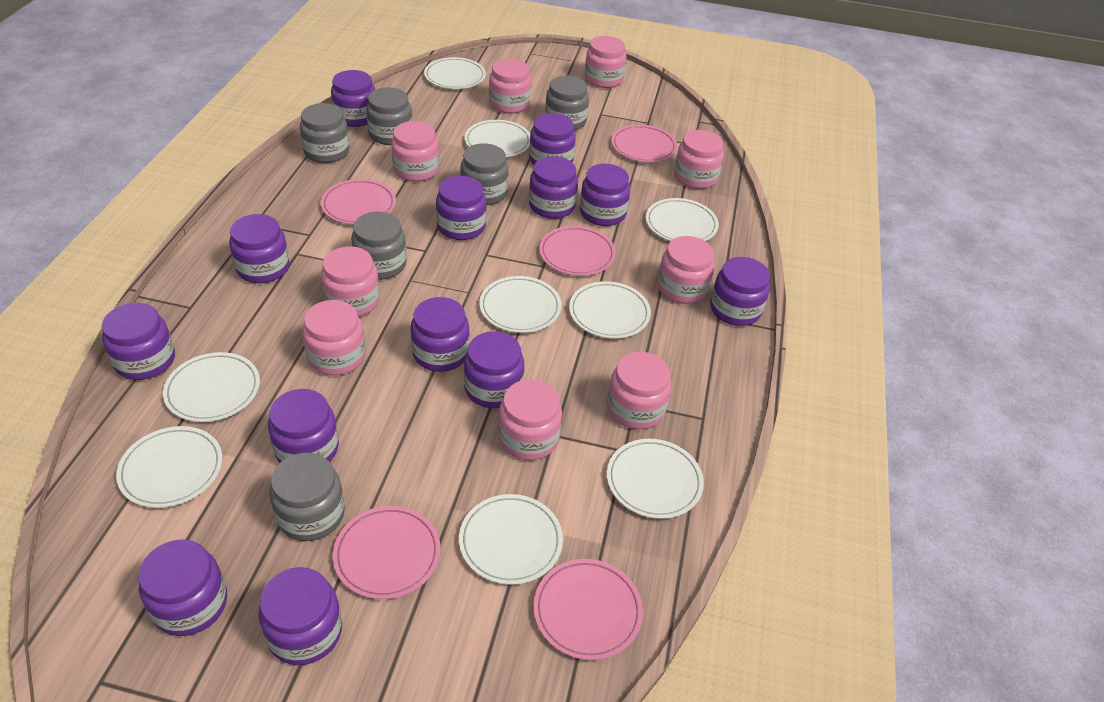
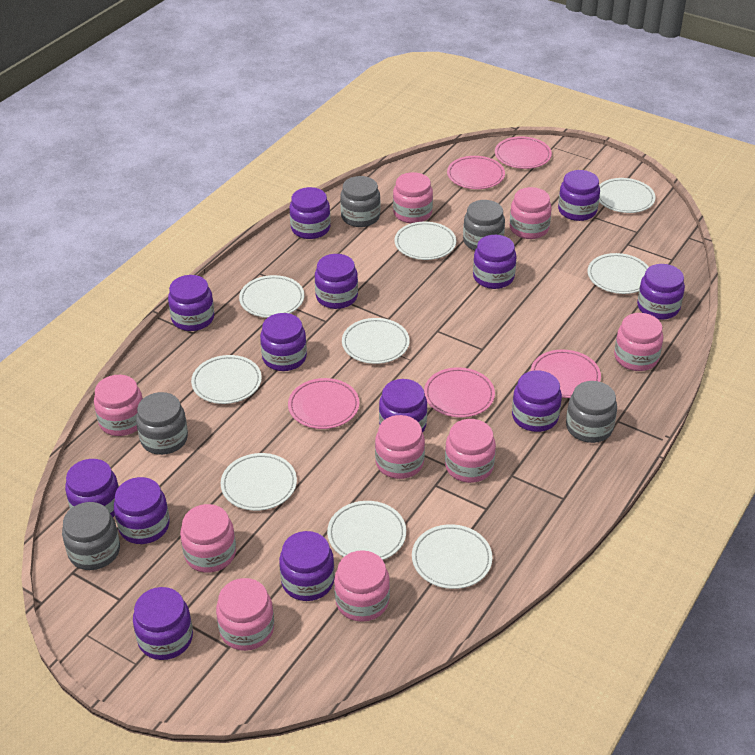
grey jar: [270,453,345,541] [300,103,350,163] [351,212,407,280] [366,87,413,145] [460,143,509,205] [545,76,589,131] = 6 -> [62,502,120,570] [136,392,188,455] [340,176,381,227] [463,200,505,251] [566,381,617,443] = 5

